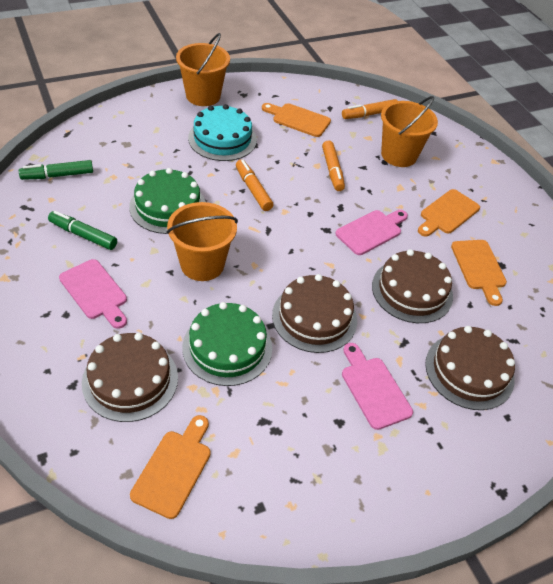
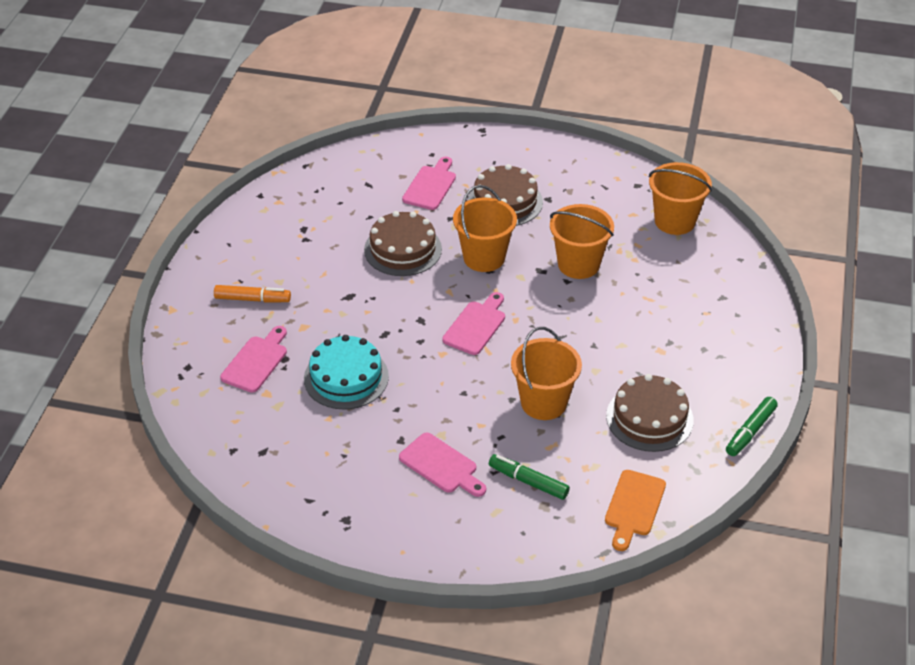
brown cake: [82,333,178,422] [272,274,357,353] [372,249,453,323] [425,326,515,410] = 4 -> [364,211,442,276] [468,164,543,226] [606,374,694,452] = 3
green cake: [129,168,206,234] [182,302,272,386] = 2 -> none = 0
orange bucket: [167,202,238,281] [176,33,230,106] [381,96,438,167] = 3 -> [453,185,517,272] [511,327,582,420] [550,204,614,279] [649,162,712,235] = 4
orange cutting board: [130,415,211,519] [262,103,331,137] [418,189,480,237] [451,240,507,306] = 4 -> [605,470,666,551] = 1
orange marker: [236,159,273,211] [322,140,345,191] [342,99,398,119] = 3 -> [214,285,291,303] = 1
pink cutting board: [59,259,127,329] [335,210,408,255] [342,343,413,430] = 3 -> [220,326,287,393] [399,433,486,497] [402,156,456,210] [442,292,505,355] = 4

